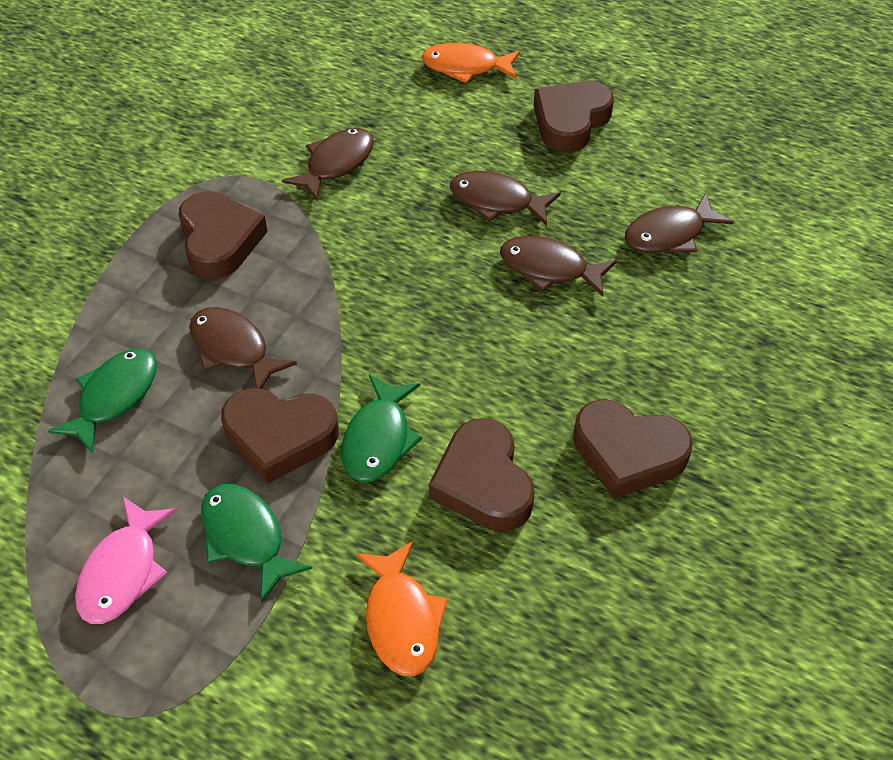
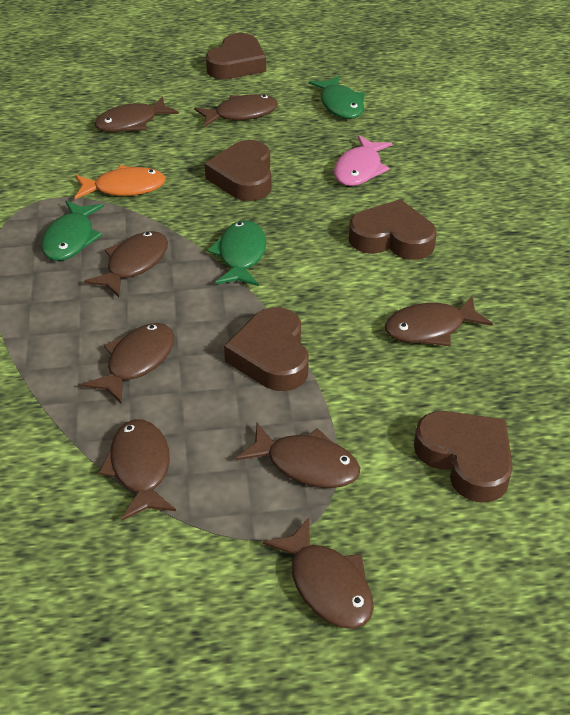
brown fish: [189,307,297,389] [282,128,374,201] [450,171,561,226] [500,236,617,297] [625,193,734,253] = 5 -> [82,323,175,404] [84,231,168,297] [94,96,179,132] [98,419,176,521] [194,94,278,127] [236,423,360,488] [263,517,374,629] [385,296,493,346] = 8
orange fish: [355,541,448,676] [422,43,520,83] = 2 -> [75,165,166,199] = 1

